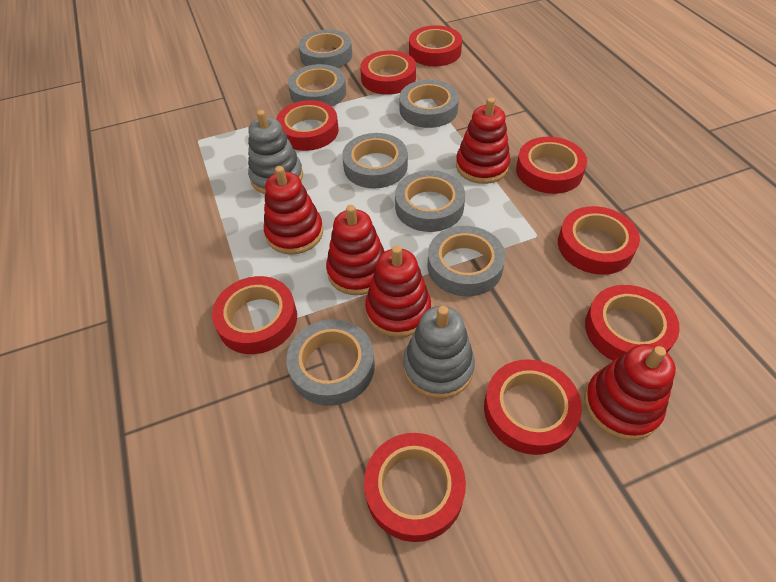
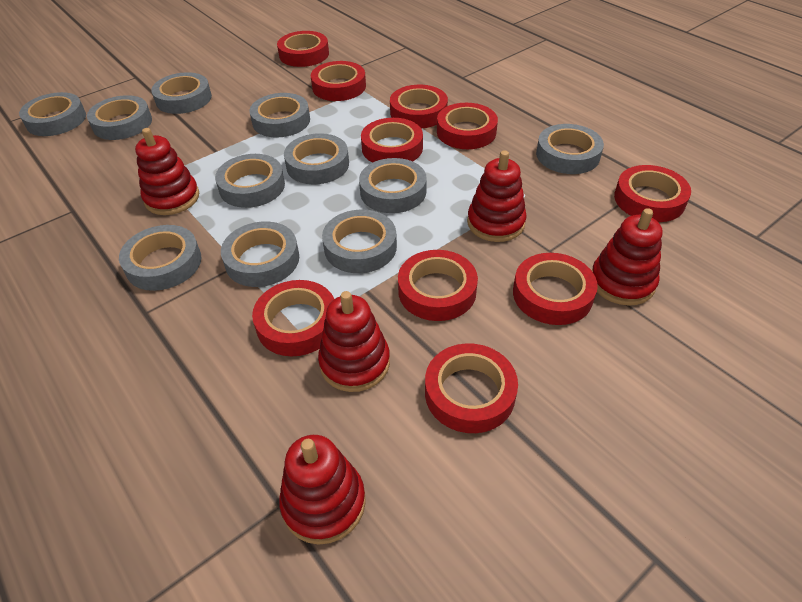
grey stacking toy: [248,110,303,194] [403,306,475,399] = 2 -> none = 0
grey tape: [286,319,375,406] [288,64,346,106] [298,29,352,68] [342,133,408,188] [395,170,465,232] [399,80,459,128] [428,226,506,296] = 7 -> [19,92,86,136] [87,95,152,140] [119,225,201,291] [151,72,212,114] [215,154,285,208] [221,221,299,287] [249,93,310,137] [284,133,349,184] [322,210,397,273] [359,158,427,213] [536,124,604,174] = 11
red tape: [212,276,297,354] [276,100,339,151] [360,50,416,95] [364,433,466,542] [409,25,462,66] [484,359,582,455] [516,137,587,194] [558,206,640,275] [585,285,680,361] = 9 -> [252,280,334,356] [277,31,329,67] [311,61,366,101] [361,118,423,163] [390,85,448,128] [398,250,478,321] [425,343,518,433] [437,103,498,149] [513,253,598,325] [614,165,691,222] = 10

